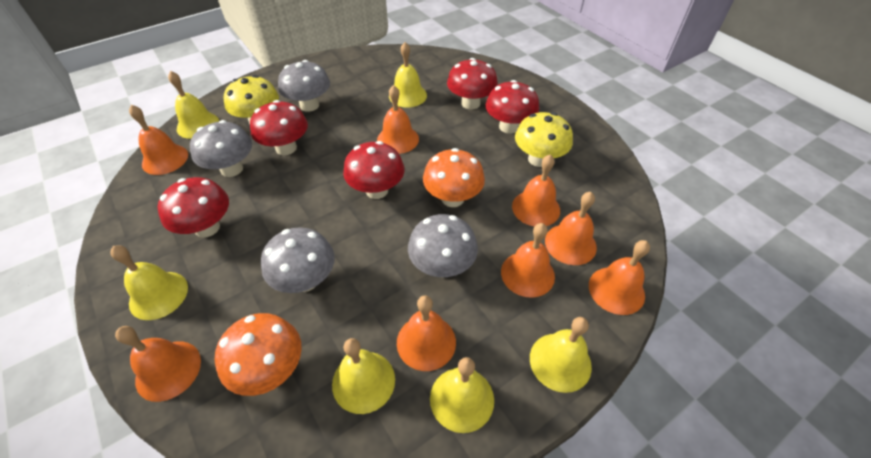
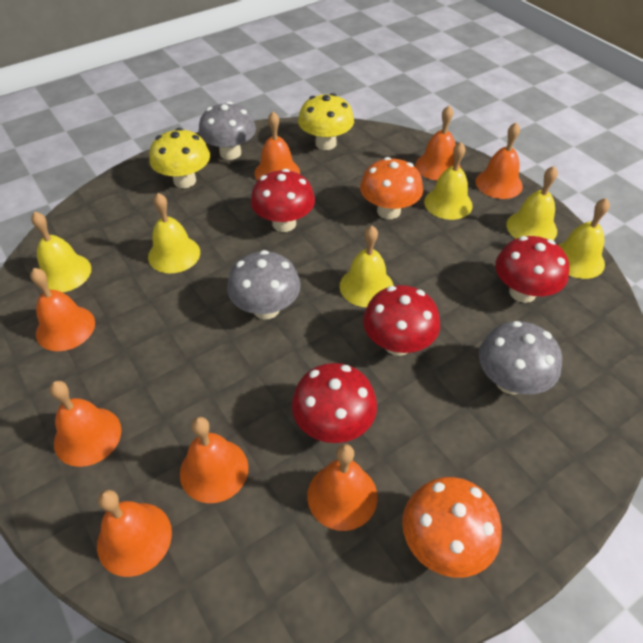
grey mushroom: [190,120,252,177] [261,228,335,293] [278,60,330,112] [408,214,478,278] = 4 -> [199,101,256,160] [227,250,301,319] [479,321,562,395] = 3
red mushroom: [158,177,229,238] [250,100,308,155] [343,141,405,199] [447,58,498,109] [486,80,539,134] = 5 -> [251,169,315,232] [292,363,377,443] [363,285,440,356] [495,236,569,303] = 4

